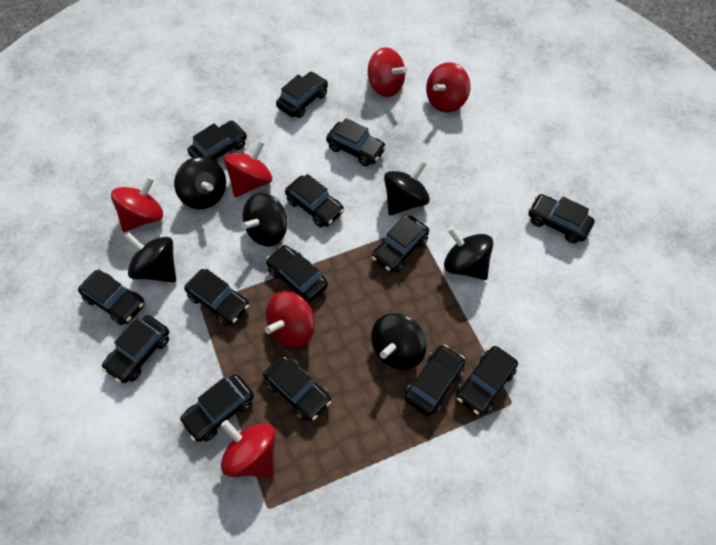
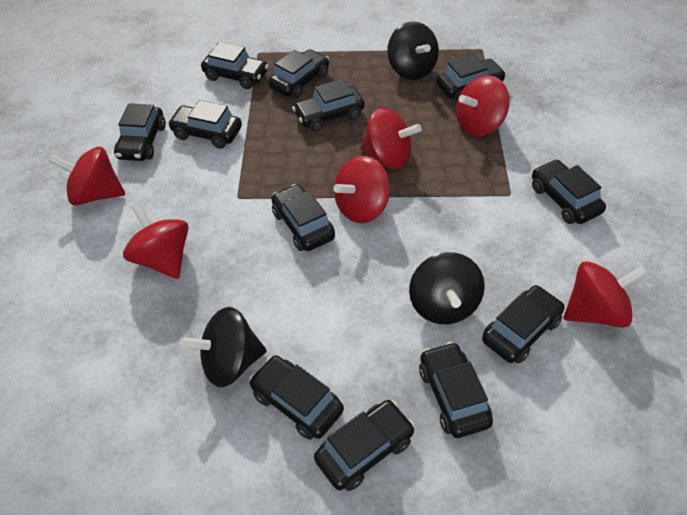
black car: [78,270,145,325] [102,315,169,383] [179,374,254,442] [184,269,250,326] [187,120,247,162] [263,355,331,421] [266,245,328,303] [276,72,328,118] [285,174,344,227] [326,118,386,167] [372,215,429,273] [405,345,465,416] [456,346,518,415] [528,194,595,243] = 14 -> [114,103,166,161] [168,100,242,149] [201,42,269,89] [249,355,344,440] [268,49,329,98] [271,184,335,251] [292,79,365,132] [314,400,415,491] [419,342,493,438] [436,55,506,102] [482,285,565,364] [532,159,606,224] = 12
black spinning top: [124,232,176,283] [174,157,226,209] [241,193,288,247] [371,313,427,370] [384,161,430,216] [444,227,493,280] = 6 -> [180,307,266,387] [387,21,439,80] [409,252,485,324] = 3

